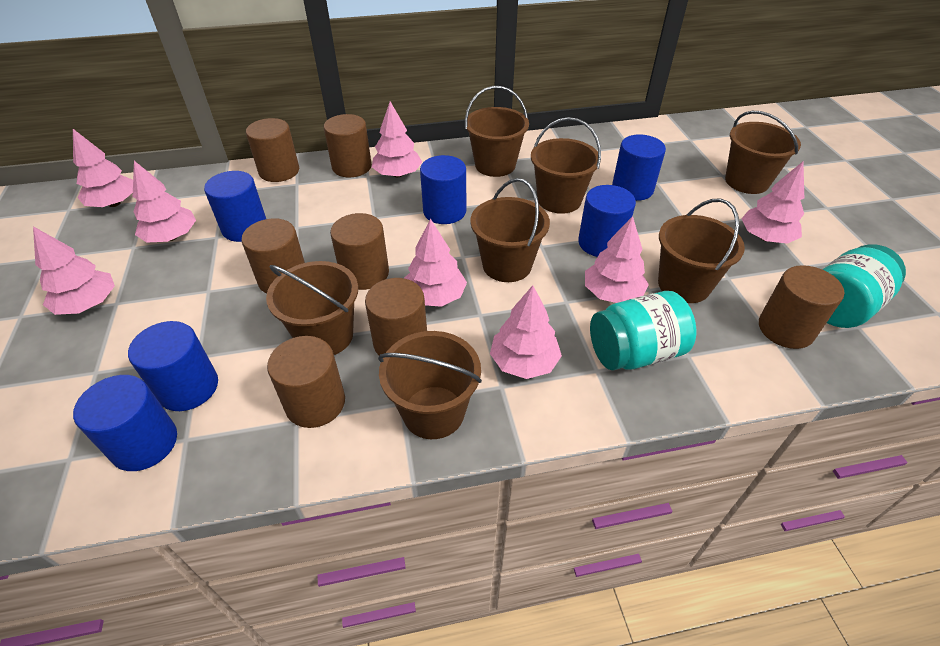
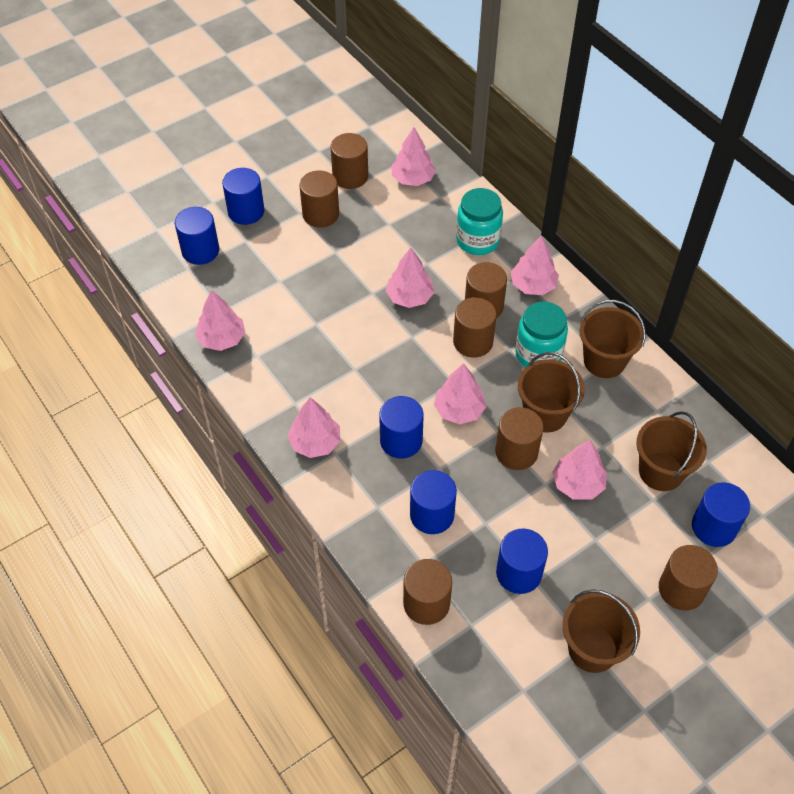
brown bucket: [266,261,358,355] [378,331,482,439] [465,86,529,177] [470,178,550,282] [531,117,601,214] [658,198,745,303] [725,111,801,194] = 7 -> [518,352,585,432] [563,589,640,673] [580,300,646,378] [636,411,707,491] = 4
pink tree: [33,226,115,315] [73,129,133,207] [133,161,196,243] [372,102,422,177] [404,219,467,307] [490,285,562,379] [585,216,649,303] [742,162,804,244] = 8 -> [195,290,245,351] [287,397,340,458] [386,247,434,308] [392,127,436,186] [434,363,486,424] [511,235,559,295] [552,440,607,500] = 7

